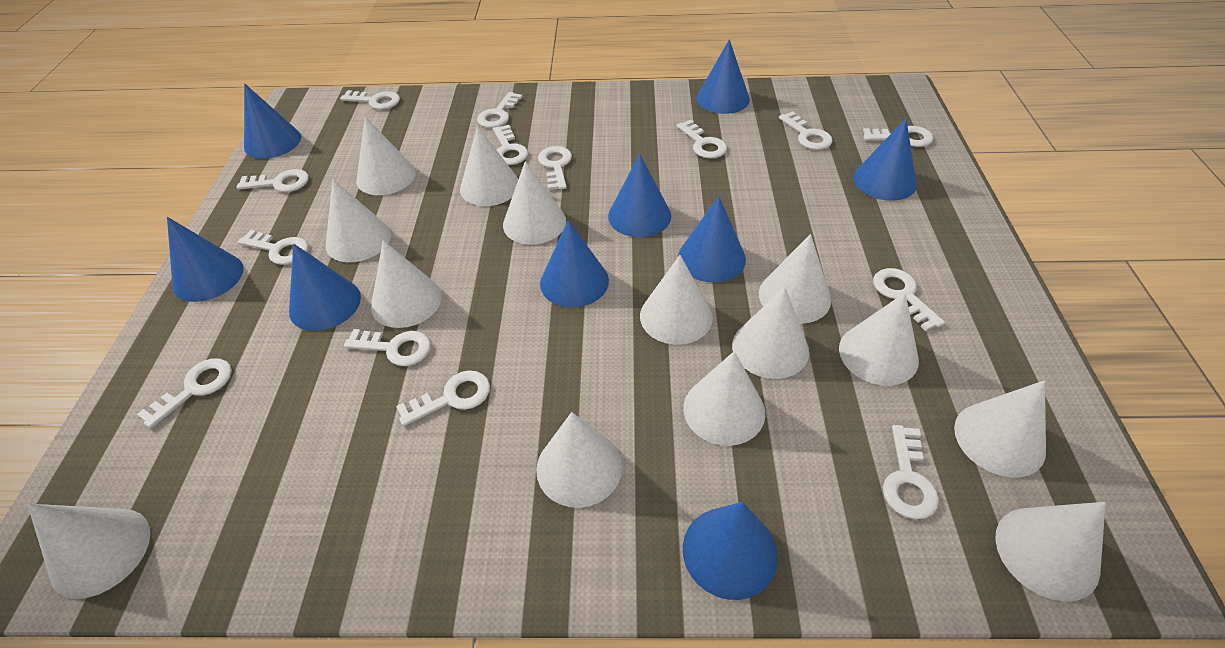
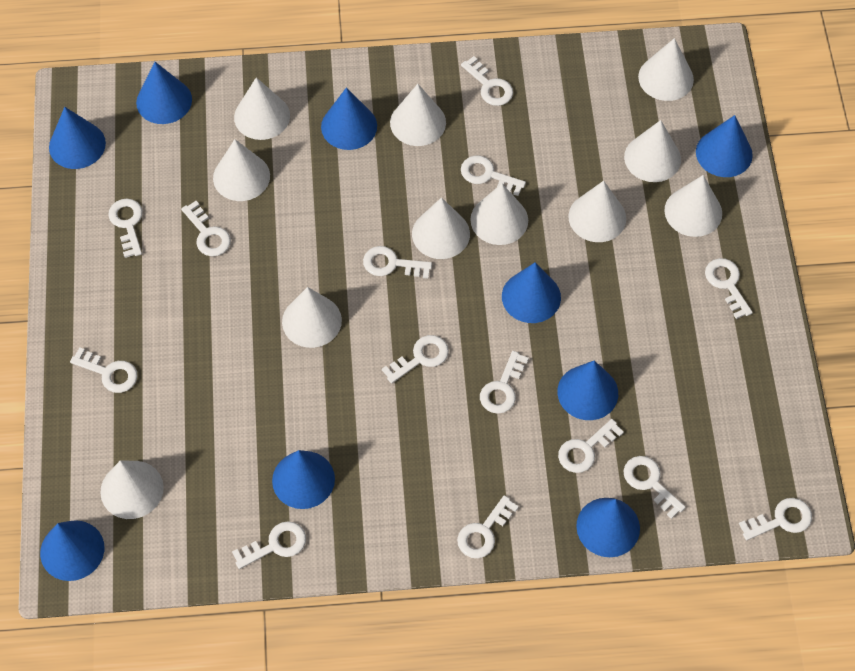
white cone: [27,504,150,599] [326,179,391,262] [356,116,416,195] [371,240,442,328] [460,126,518,206] [503,161,566,245] [536,412,622,508] [640,255,713,345] [684,351,765,446] [732,287,809,379] [759,234,831,324] [839,293,919,386] [954,380,1046,477] [995,502,1106,602] = 14 -> [100,460,164,519] [213,139,270,201] [234,77,290,140] [282,287,342,348] [390,84,446,146] [412,197,470,259] [470,184,528,245] [568,181,626,242] [624,120,681,182] [638,38,694,101] [664,175,722,237] = 11

